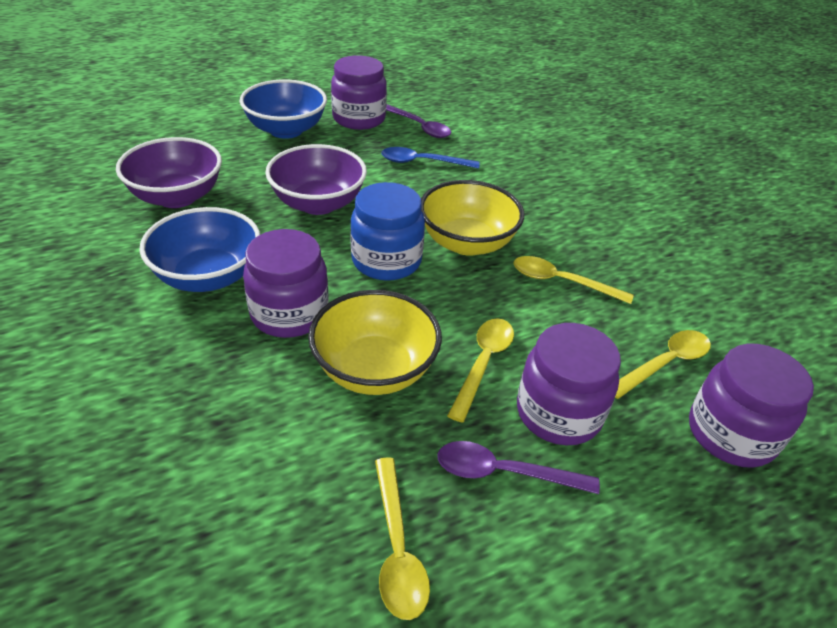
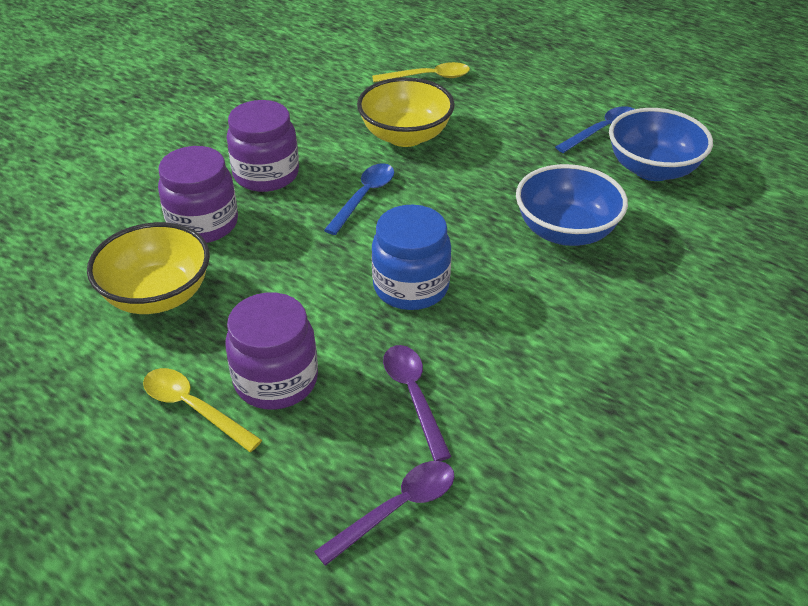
blue spoon: [381,147,480,169] = 1 -> [324,163,394,235] [555,106,634,153] = 2
purple bowl: [116,137,222,208] [265,144,367,215] = 2 -> none = 0
purple jar: [243,229,329,338] [331,55,387,130] [517,323,621,445] [689,344,814,468] = 4 -> [158,146,238,243] [225,292,318,410] [227,100,299,192] = 3
yellow spoon: [375,457,430,620] [447,318,514,423] [514,256,634,304] [615,330,711,399] = 4 -> [143,368,262,452] [372,62,470,82] = 2

